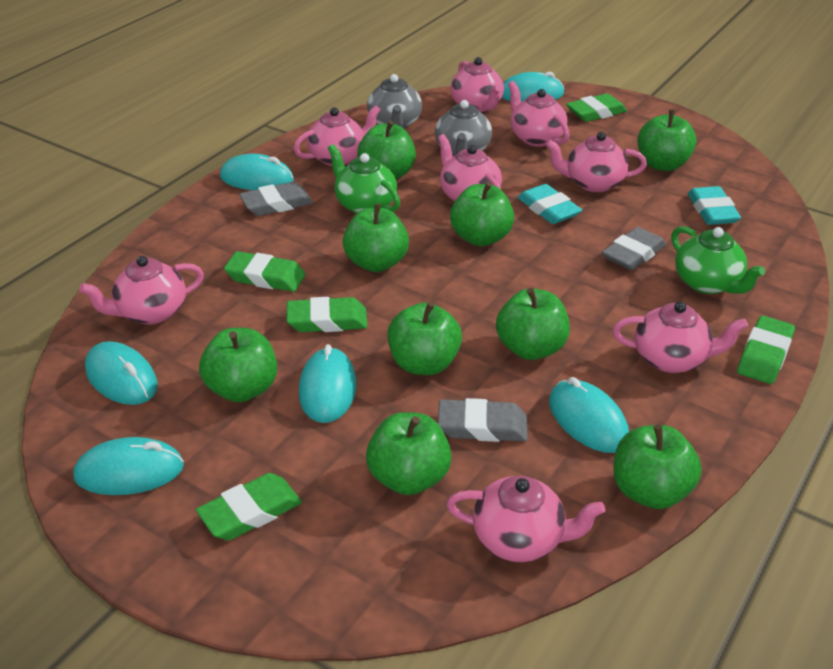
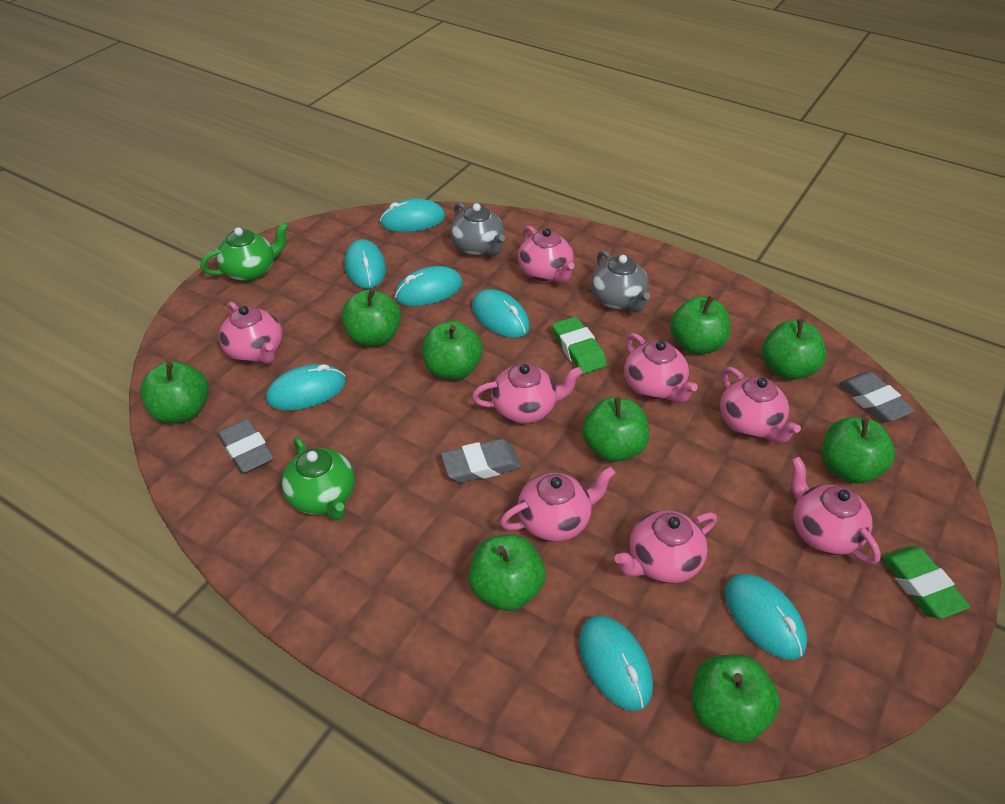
green eraser: [196,473,302,540] [224,251,306,292] [287,297,368,332] [566,93,627,122] [737,316,795,384] = 5 -> [552,317,607,374] [881,546,970,619] = 2
turquoise eraser: [517,184,582,224] [688,186,741,225] = 2 -> none = 0
turquoise mouse: [73,437,184,495] [85,341,158,405] [220,154,294,190] [299,344,356,423] [502,72,564,102] [549,377,629,453] = 6 -> [266,364,346,410] [345,239,386,288] [380,199,445,232] [395,266,463,306] [472,289,530,338] [579,615,653,711] [725,574,807,660] = 7

